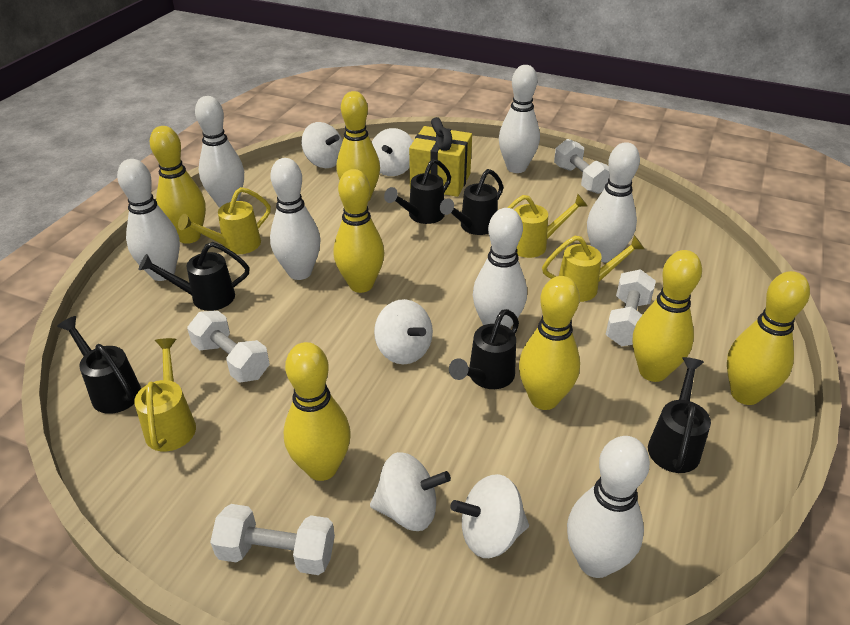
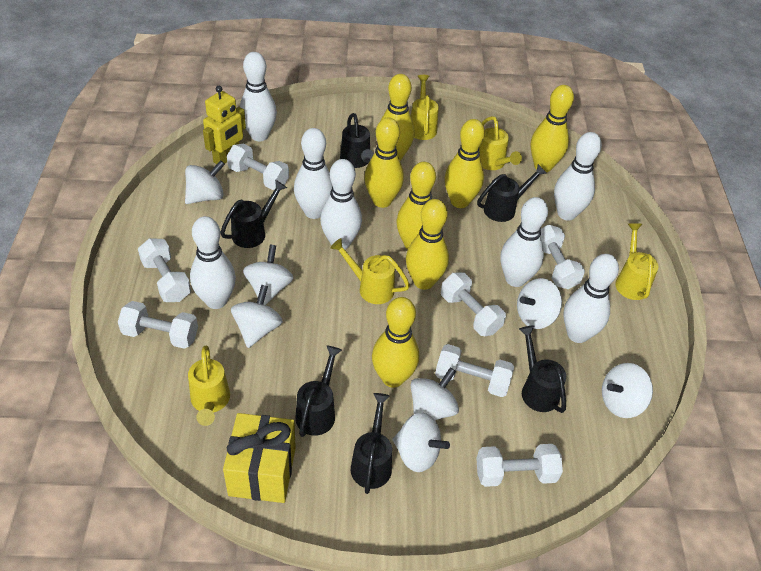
white dumbbell: [187,311,270,383] [210,504,335,575] [554,139,610,194] [606,269,656,347] = 4 -> [118,301,198,349] [138,238,191,302] [227,144,289,190] [435,344,514,397] [441,272,506,336] [476,444,563,487] [541,224,585,289] = 7
white spinning top: [301,122,343,168] [370,452,451,531] [372,128,413,176] [374,299,433,364] [450,474,529,558] = 5 -> [185,160,225,204] [231,285,283,348] [243,244,294,305] [393,413,450,472] [411,367,459,420] [517,278,562,329] [602,363,653,418] = 7
yellow robot: none = 0 -> [203,86,246,164] = 1
yellow watering can: [134,338,196,451] [178,187,271,254] [507,194,587,258] [542,235,645,302] = 4 -> [188,346,230,426] [330,238,410,304] [411,75,439,140] [479,116,522,170] [615,223,659,300] = 5

